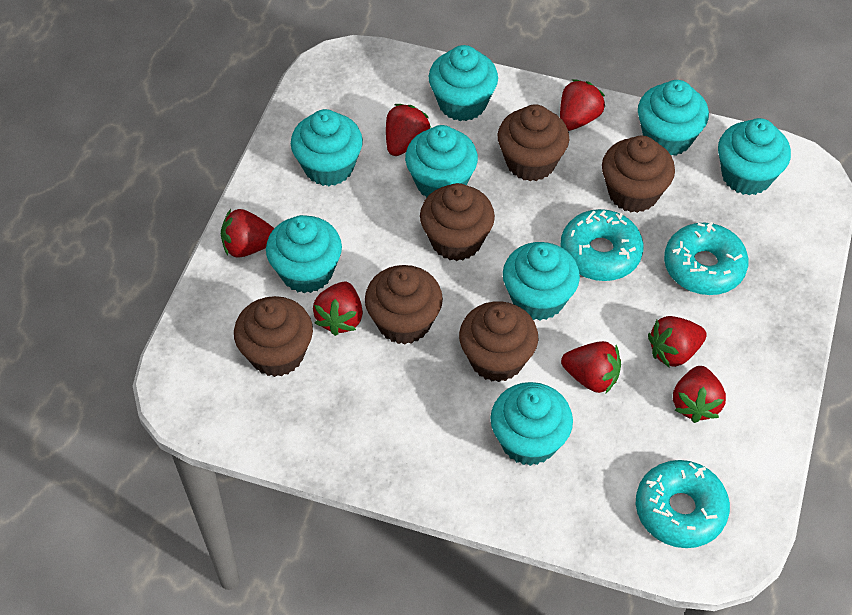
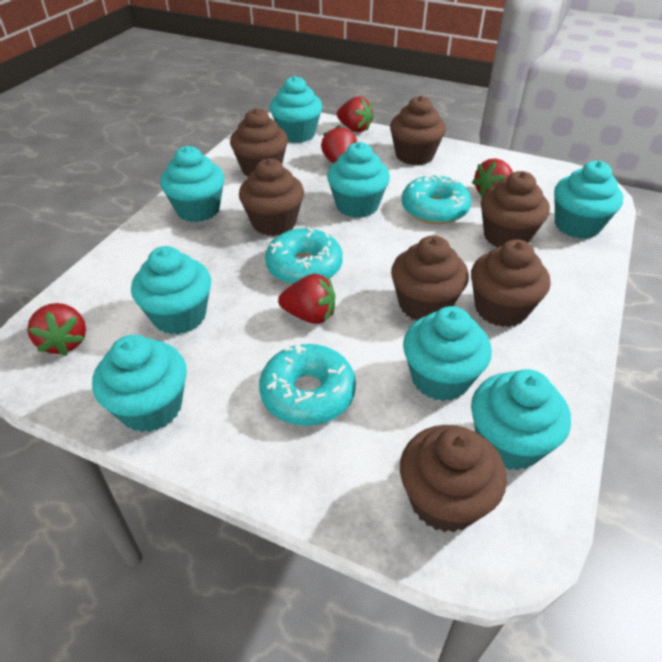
brown cupcake: [234,296,313,377] [365,265,443,344] [420,183,495,261] [459,301,538,382] [498,105,569,181] [602,136,675,213] = 6 -> [230,108,288,177] [239,158,304,236] [390,95,446,165] [391,235,469,321] [400,425,507,532] [471,239,550,327] [481,171,550,247] = 7
red strawberry: [221,209,274,258] [313,282,363,336] [386,104,431,156] [560,79,605,131] [561,341,621,393] [648,316,707,368] [673,366,726,423] = 7 -> [27,303,86,356] [278,274,335,324] [321,125,357,163] [337,96,374,132] [472,158,513,197] = 5

